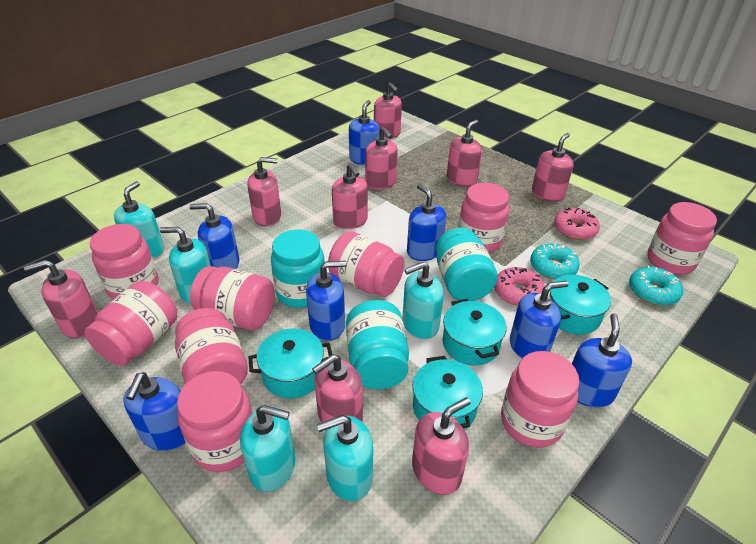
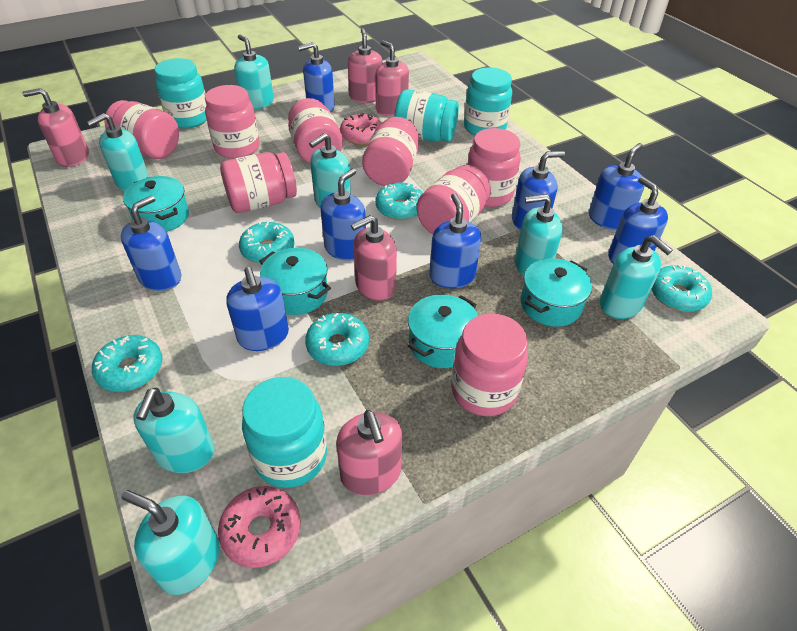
blue soap dispenser: [123,372,186,451] [189,203,239,269] [306,261,346,341] [349,100,380,165] [407,184,446,261] [510,281,569,358] [572,313,632,408] = 7 -> [121,195,181,291] [226,267,289,351] [298,42,335,112] [320,169,366,261] [429,193,481,288] [512,151,565,231] [589,143,644,230] [608,177,668,264] = 8
pink jar: [84,281,177,366] [90,224,159,299] [175,308,248,384] [177,371,253,472] [190,266,275,330] [328,231,405,297] [458,183,509,253] [501,351,580,448] [647,202,717,275] = 9 -> [104,100,179,159] [205,85,260,159] [220,152,297,213] [288,98,343,163] [362,117,419,186] [416,165,491,234] [451,313,528,416] [467,128,521,207] = 8
pink soap dispenser: [24,260,98,338] [247,157,281,226] [312,354,363,423] [332,163,368,229] [365,127,398,189] [374,82,402,139] [412,397,471,495] [447,120,482,187] [532,133,574,201] = 9 -> [22,88,89,167] [336,410,402,495] [348,28,383,103] [351,215,397,301] [375,40,409,116] = 5
turquoise donut: [530,243,580,280] [629,265,683,306] = 2 -> [92,335,162,392] [239,221,295,264] [305,313,369,366] [375,182,423,220] [651,265,712,312] = 5
turquoise jar: [271,230,325,308] [346,300,409,389] [436,228,498,301] = 3 -> [154,58,207,129] [242,377,327,488] [394,89,459,142] [464,67,512,136] = 4
turquoise soap dispenser: [114,181,164,258] [160,227,211,303] [240,405,296,492] [317,415,373,501] [402,262,444,339] = 5 -> [87,113,149,191] [121,490,220,595] [134,388,215,473] [234,34,274,110] [309,133,351,207] [515,194,563,276] [600,235,673,319] = 7

